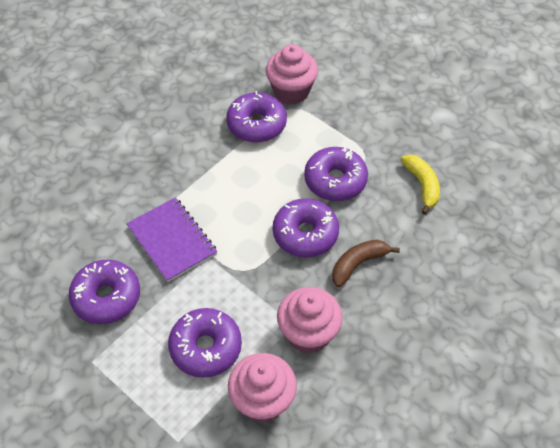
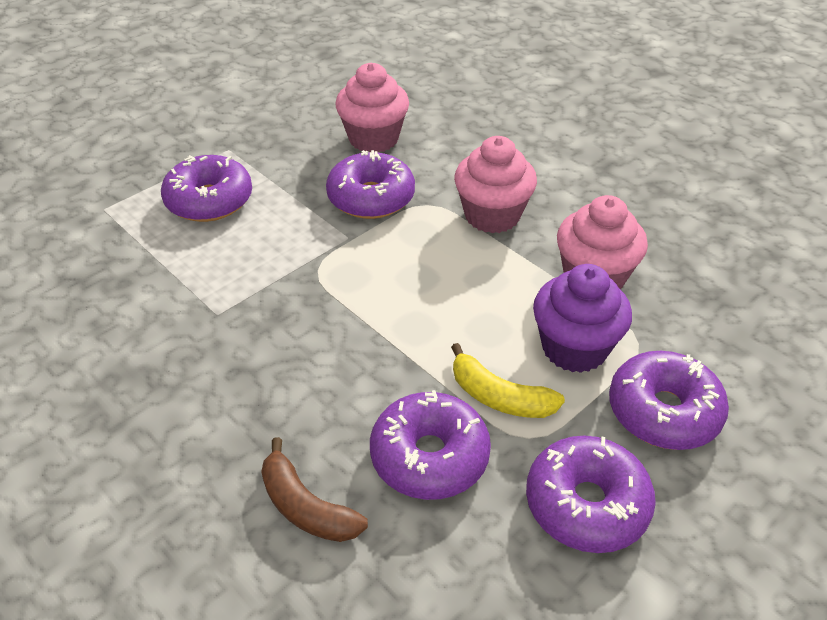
purple cupcake: none = 0 -> [533,264,632,373] = 1
purple notebook: [126,197,217,282] = 1 -> none = 0

